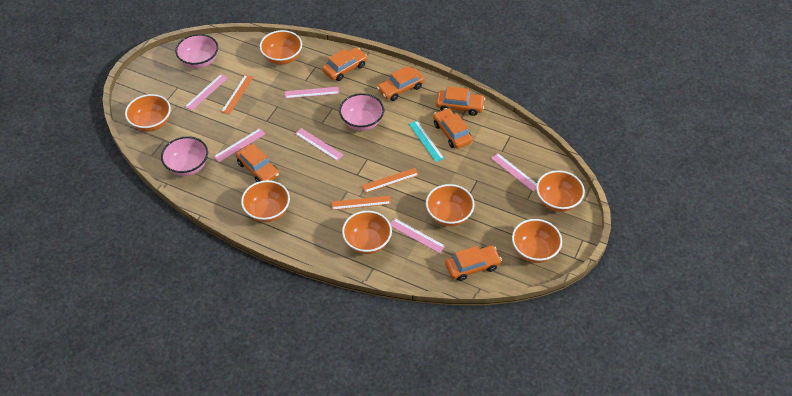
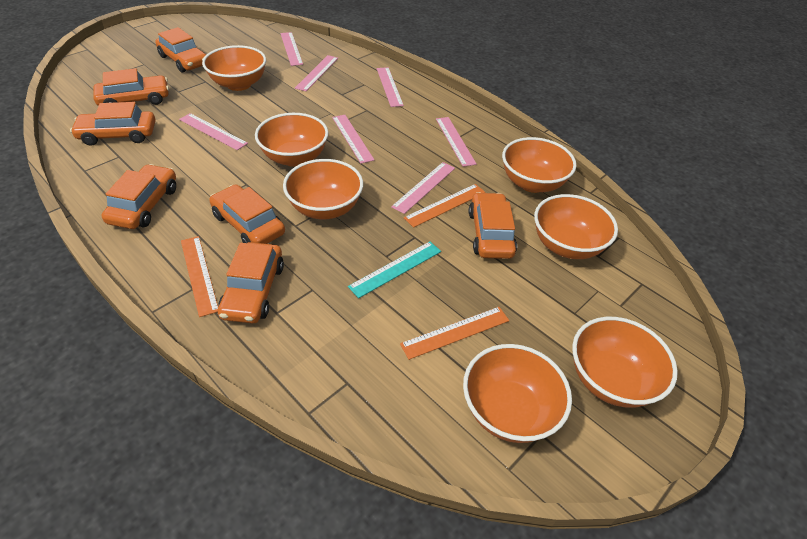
orange car: [235,144,279,182] [322,47,368,81] [377,66,424,101] [433,108,473,149] [436,86,485,116] [445,246,502,281] = 6 -> [70,102,155,146] [93,68,169,106] [102,164,176,229] [155,27,206,73] [209,184,285,244] [218,242,284,323] [469,192,517,259] = 7
pink bowl: [161,136,208,176] [175,34,218,68] [339,93,384,131] = 3 -> none = 0
pink ruler: [185,74,227,111] [214,128,265,162] [285,87,339,98] [295,128,343,161] [390,218,445,253] [491,153,537,192] = 6 -> [179,113,248,150] [280,32,303,66] [295,55,338,91] [332,115,374,163] [377,67,404,107] [391,162,455,214] [436,117,477,167] = 7

